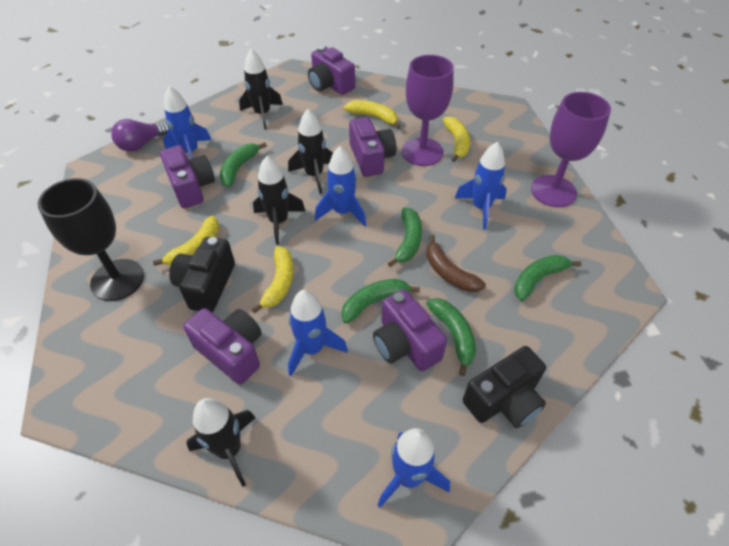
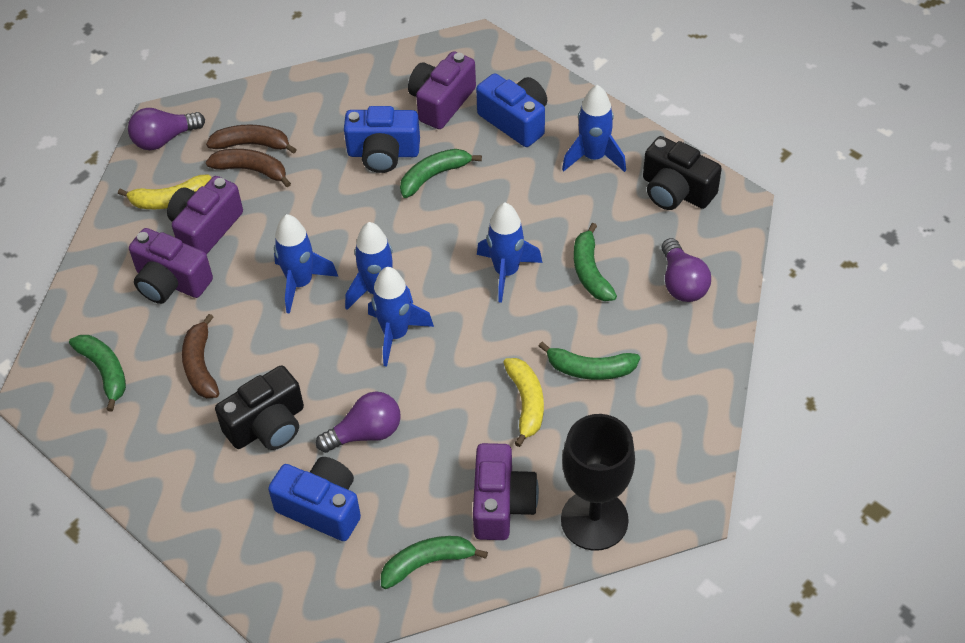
black rocket: [186,398,256,487] [239,49,283,130] [253,156,305,244] [288,109,333,194] = 4 -> none = 0
blue camera: none = 0 -> [268,457,361,541] [344,106,420,173] [476,73,547,147] = 3
brown banana: [426,235,486,292] = 1 -> [182,314,219,398] [206,125,297,154] [206,149,291,187] = 3
purple camera: [160,145,215,208] [183,308,262,385] [308,46,355,95] [349,117,396,177] [373,289,447,371] = 5 -> [129,228,213,304] [167,176,243,254] [408,51,476,129] [473,443,539,540] = 4
purple goblet: [402,55,454,166] [531,92,611,207] = 2 -> none = 0
purple light bulb: [111,119,169,152] = 1 -> [128,108,205,150] [316,391,401,453] [662,238,711,302] = 3
yellow banana: [153,215,219,266] [251,246,294,314] [344,100,401,129] [443,116,470,162] = 4 -> [118,174,211,209] [503,358,544,447] = 2

